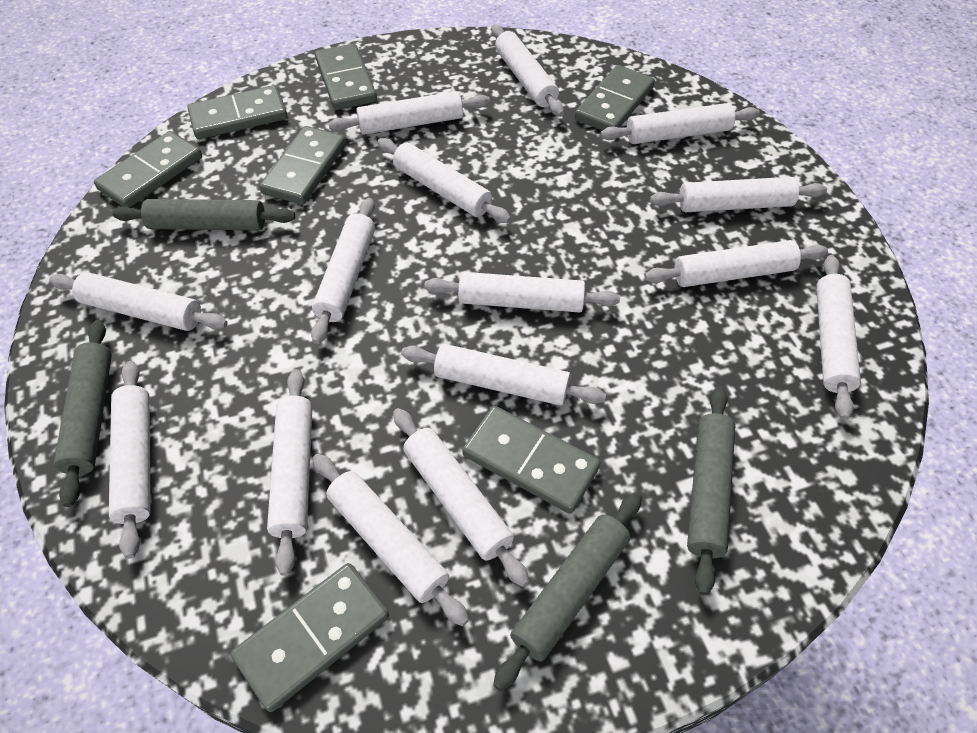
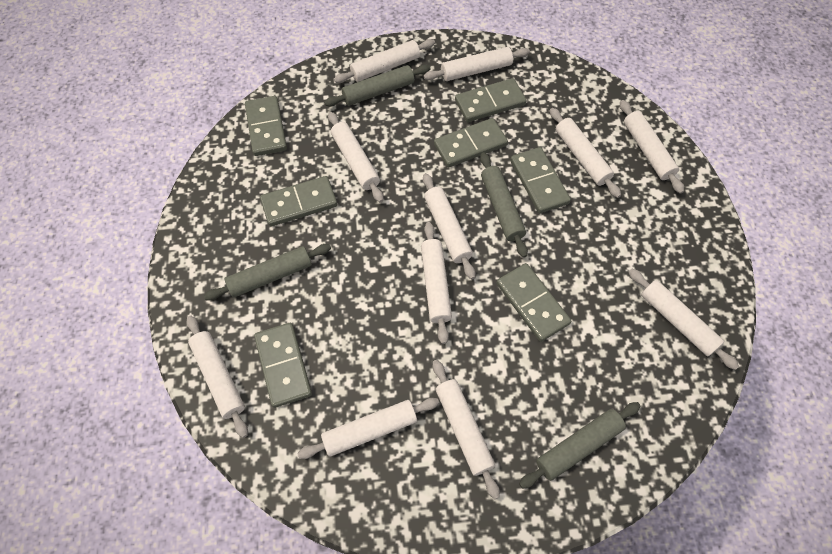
white rolling pin: [49,272,228,331] [109,361,151,558] [267,369,312,576] [311,198,375,344] [313,454,469,626] [328,91,490,135] [378,138,511,223] [393,408,529,587] [401,344,606,406] [424,272,620,313] [492,24,564,117] [600,103,760,144] [644,240,828,287] [650,177,827,212] [816,255,861,420] = 15 -> [186,315,248,438] [297,398,439,459] [328,112,383,202] [334,39,435,83] [421,222,452,344] [423,47,530,81] [423,173,475,279] [433,360,500,500] [550,108,621,198] [620,100,684,194] [628,269,739,370] = 11

